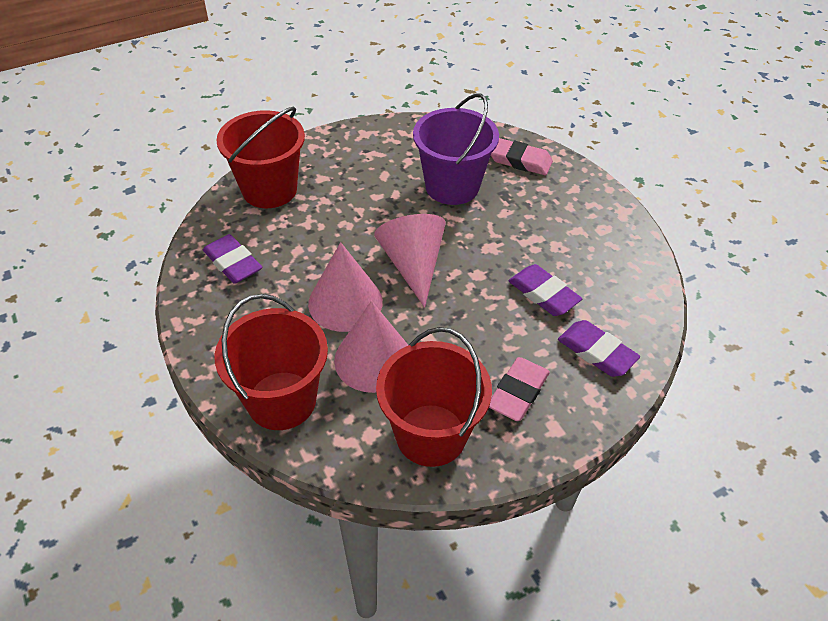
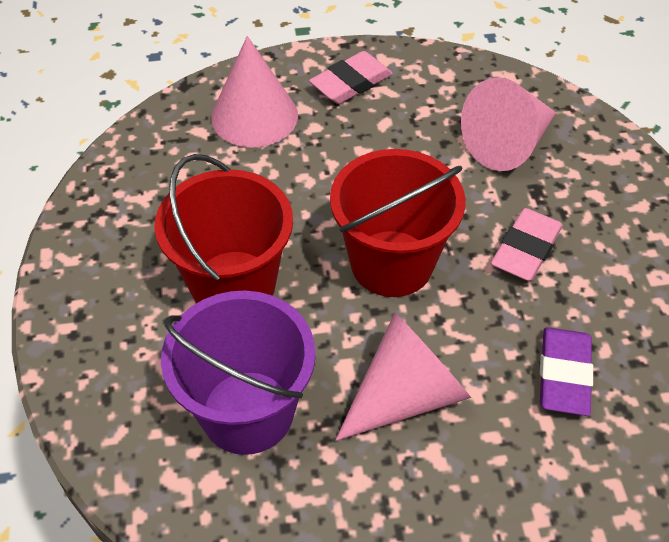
purple eraser: [203,234,262,284] [508,264,582,316] [558,320,640,377] = 3 -> [540,327,593,416] = 1
red bucket: [215,294,328,430] [216,107,305,208] [376,327,492,467] = 3 -> [154,154,293,303] [330,149,465,297] = 2

